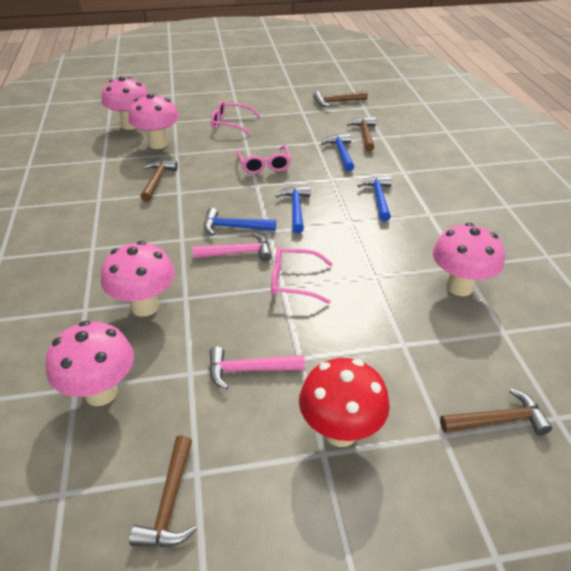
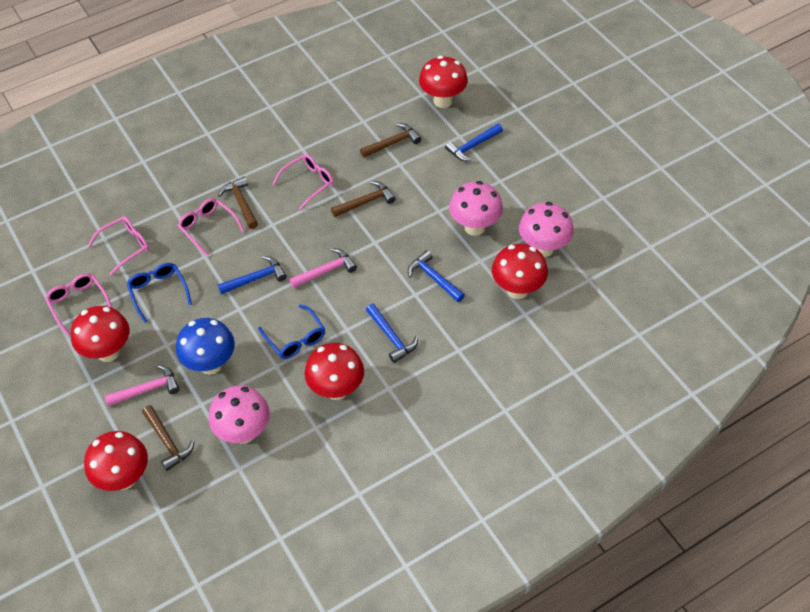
blue glasses: none = 0 -> [127,263,192,323] [258,305,325,359] = 2
blue mushroom: none = 0 -> [176,318,235,374] = 1
brown hammer: [129,435,197,547] [140,160,178,202] [313,91,368,107] [347,117,376,151] [440,388,552,435] = 5 -> [142,405,194,471] [218,176,258,229] [331,181,396,217] [360,123,421,158] = 4
pink glasses: [211,101,260,135] [237,145,291,174] [271,248,333,304] = 3 -> [45,273,112,335] [88,216,149,275] [178,198,244,257] [272,154,334,210] = 4
pink mushroom: [46,321,134,406] [101,241,175,317] [102,76,148,130] [128,94,179,149] [433,223,505,296] = 5 -> [208,386,270,444] [449,181,503,236] [519,202,574,257] = 3
red mushroom: [299,358,390,447] = 1 -> [71,306,129,362] [84,431,148,491] [304,343,364,400] [419,56,468,108] [492,244,548,299] = 5

